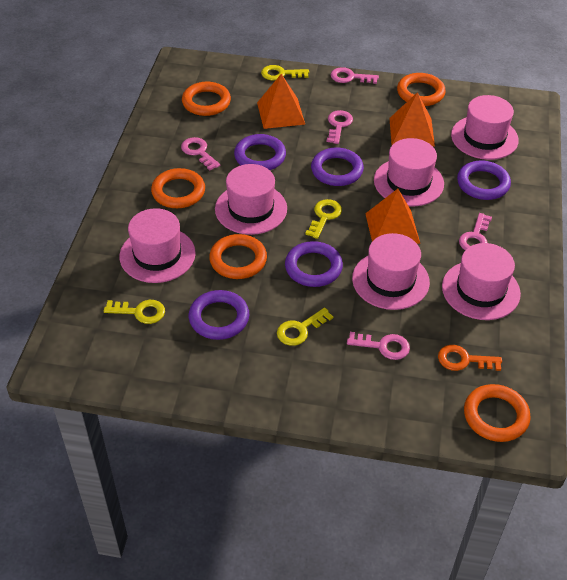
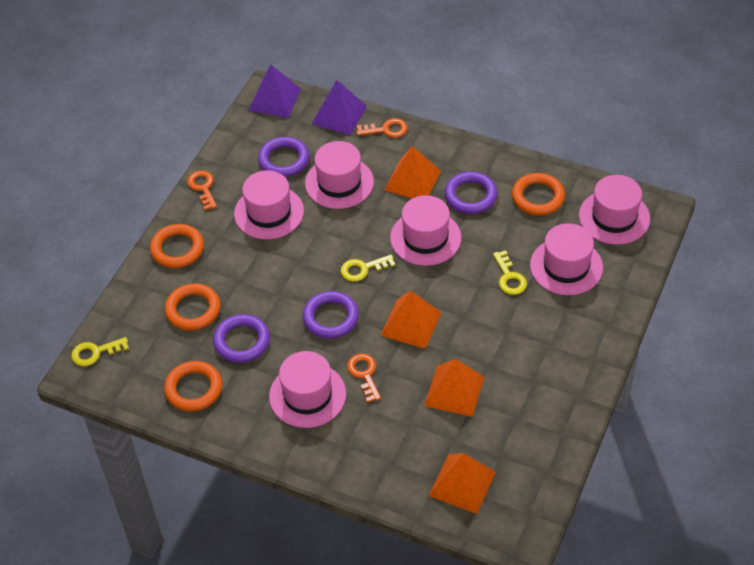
orange key: [438,345,502,371] = 1 -> [188,170,217,210] [347,353,381,403] [357,118,408,138] = 3
orange pyramid: [257,74,305,129] [365,189,420,244] [389,92,435,146] = 3 -> [380,291,442,349] [384,146,441,198] [424,359,484,417] [429,453,496,514] = 4
orange ring: [151,168,205,208] [182,82,231,116] [209,234,267,279] [397,73,446,106] [464,384,531,442] = 5 -> [150,224,204,268] [164,361,222,411] [165,283,220,330] [512,173,565,215] = 4
pink key: [181,137,220,171] [327,110,353,144] [331,67,379,84] [347,332,410,360] [459,213,492,250] = 5 -> none = 0
purple pyramid: none = 0 -> [248,64,301,118] [311,80,367,135] = 2
purple ring: [189,290,249,340] [234,134,286,170] [285,241,343,287] [311,148,364,186] [457,161,511,200] = 5 -> [213,314,270,363] [258,137,309,177] [303,291,359,339] [445,172,498,214] = 4
yellow key: [104,300,165,324] [261,65,309,80] [277,307,333,346] [305,199,342,239] = 4 -> [71,337,129,366] [341,255,395,282] [493,250,527,295] = 3

